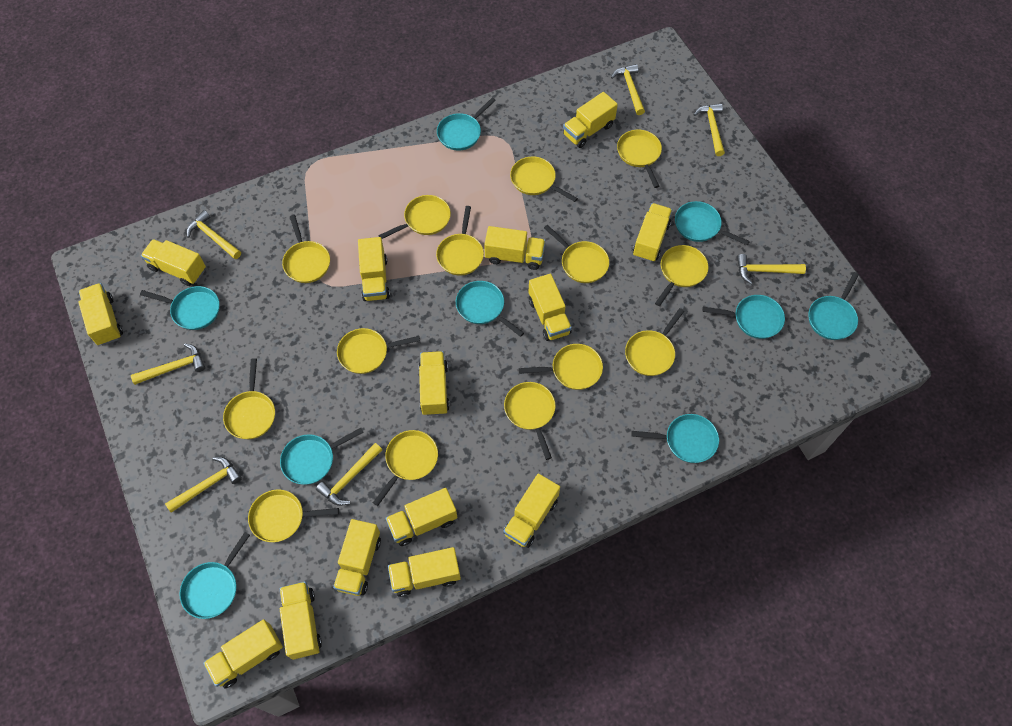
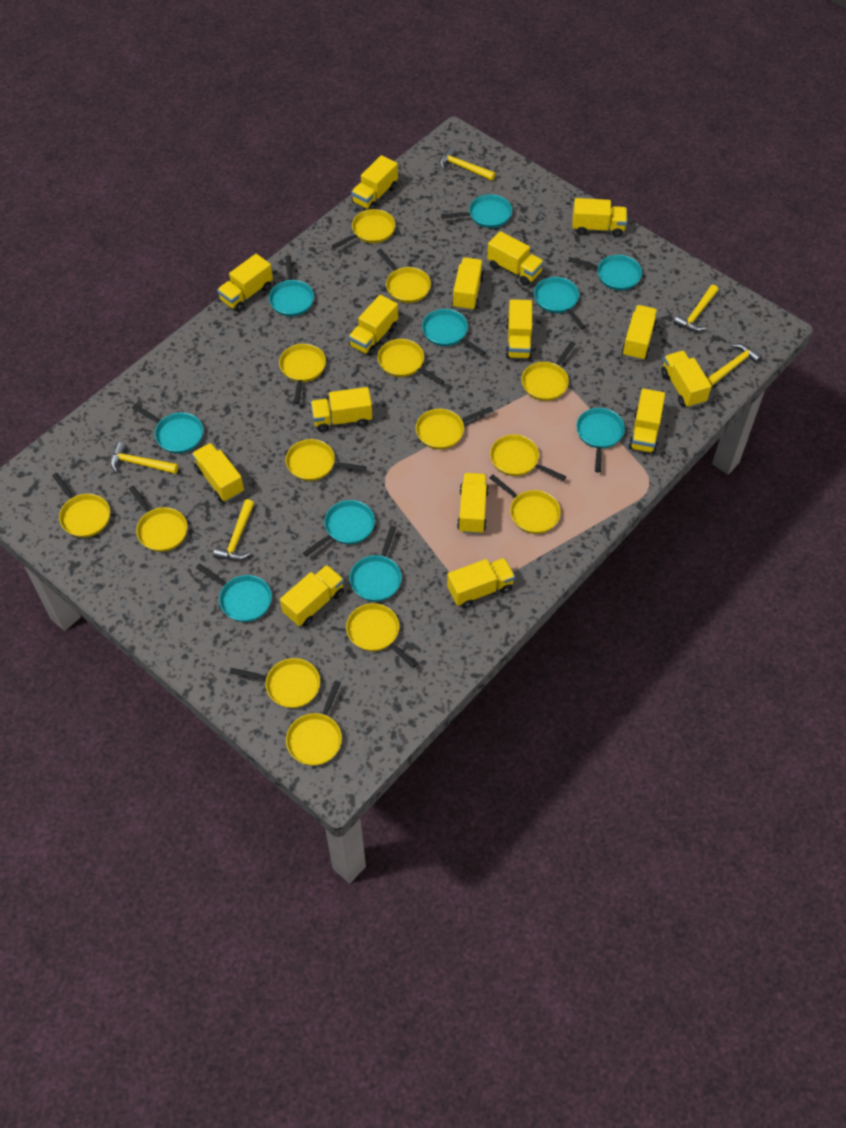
turquoise pan: [140,286,220,330] [179,532,250,619] [280,428,364,485] [437,98,496,151] [456,281,524,337] [632,414,719,463] [675,201,750,245] [703,295,785,339] [808,272,859,340] = 9 -> [132,404,203,453] [196,563,272,622] [269,255,314,316] [303,500,375,557] [350,526,402,602] [422,309,486,356] [441,194,512,228] [534,277,585,330] [568,255,642,290] [576,408,625,473] = 10
yellow hammer: [131,343,205,385] [165,457,242,513] [186,210,241,259] [316,443,382,506] [611,64,645,115] [693,103,725,156] [737,254,806,284] = 7 -> [110,442,178,474] [213,499,254,560] [440,147,496,181] [674,285,718,332] [707,343,762,387] = 5
yellow truck: [78,283,123,346] [141,239,206,286] [203,619,283,689] [280,581,322,660] [333,519,381,596] [358,237,390,301] [386,488,457,546] [388,547,461,597] [419,351,450,416] [484,226,545,270] [503,474,560,548] [529,274,572,341] [563,92,618,148] [633,203,672,262] = 14 -> [192,443,244,502] [217,254,273,312] [280,565,344,627] [311,387,372,432] [348,295,398,356] [351,155,398,210] [447,558,515,608] [452,257,484,311] [457,473,489,534] [487,231,544,286] [505,299,533,359] [572,198,627,237] [622,305,657,361] [628,389,665,454] [661,351,711,408] = 15

